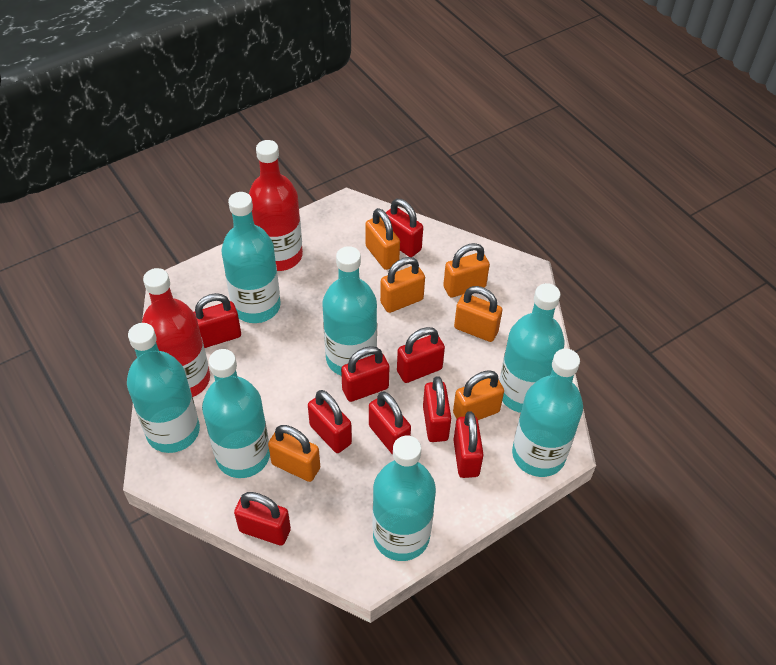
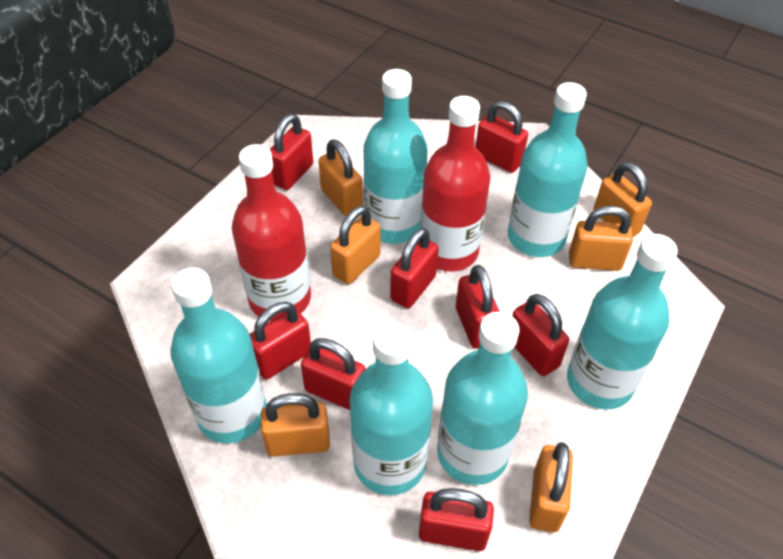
red padlock: [194,293,241,348] [234,492,291,546] [308,390,352,453] [341,346,390,402] [369,391,411,455] [385,199,423,257] [397,327,445,383] [423,376,451,442] [454,411,484,478] = 9 -> [250,302,311,379] [270,114,313,190] [301,338,366,410] [390,228,439,308] [419,488,494,551] [456,265,500,348] [475,101,528,173] [512,294,569,376] = 8
turquoise bottle: [127,323,200,453] [202,349,270,478] [221,192,281,323] [322,246,377,376] [373,436,436,561] [500,283,565,413] [512,349,583,477] = 7 -> [170,267,267,443] [349,322,433,495] [363,69,428,244] [437,312,528,485] [508,82,588,257] [567,234,678,410] = 6

